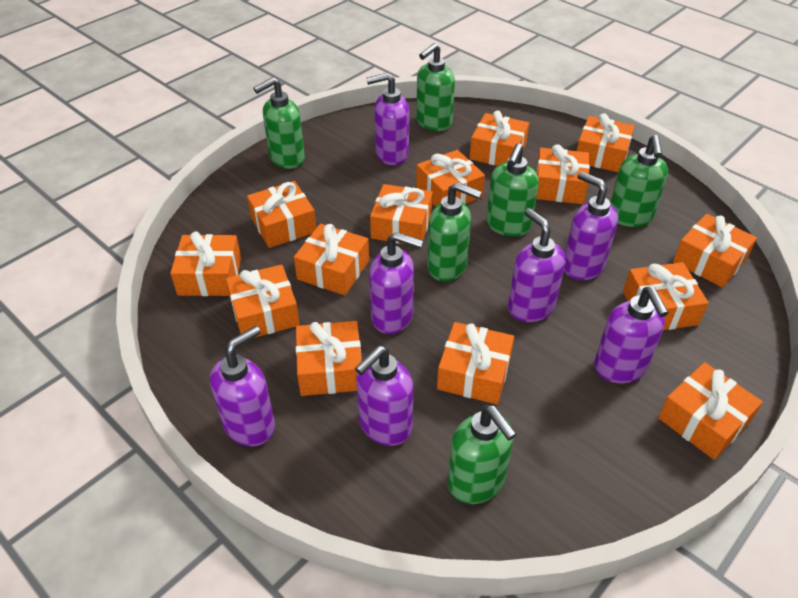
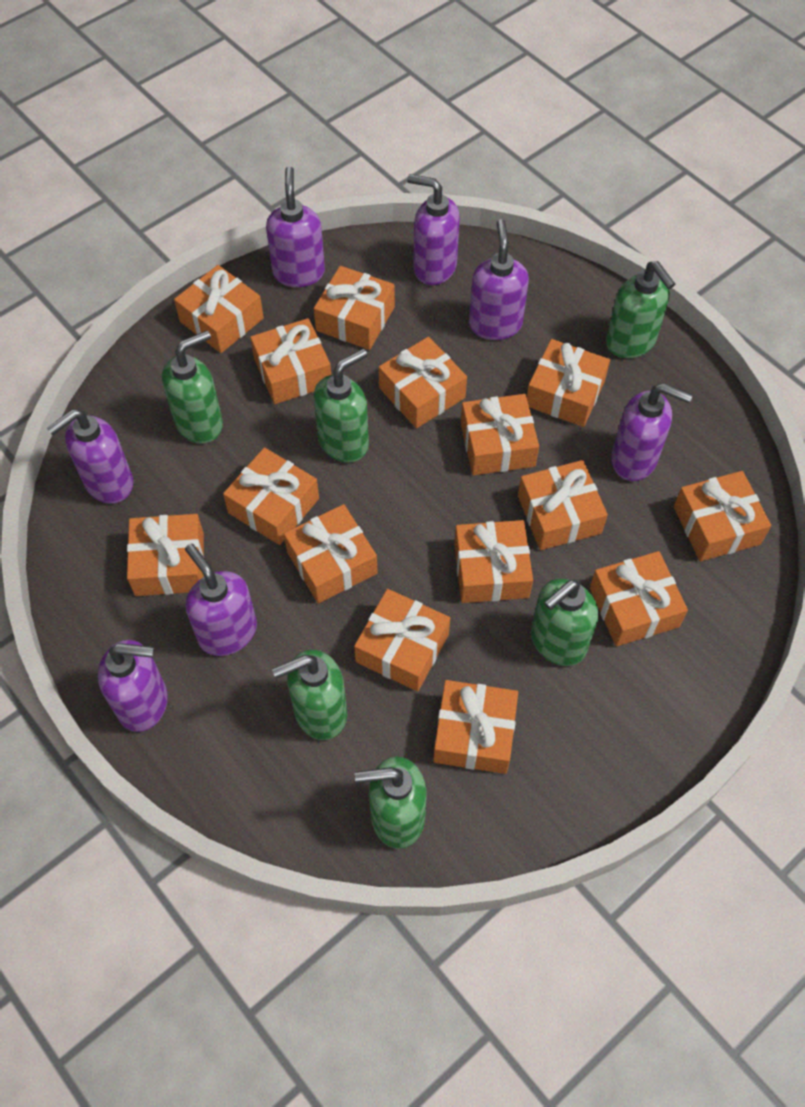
orange gift: [170,231,241,296] [226,265,300,338] [247,181,316,248] [294,223,369,295] [296,321,362,396] [370,184,433,244] [416,150,485,207] [437,322,514,404] [470,110,529,166] [536,144,590,204] [577,113,635,172] [623,262,709,330] [658,362,763,460] [673,214,757,288] = 14 -> [127,514,204,596] [174,265,264,353] [223,447,319,545] [250,318,331,404] [284,504,378,603] [314,266,395,350] [354,589,450,691] [379,337,467,428] [433,680,518,774] [454,520,533,603] [461,394,539,475] [518,460,608,550] [527,339,610,427] [590,551,688,646] [674,471,771,561] = 15

